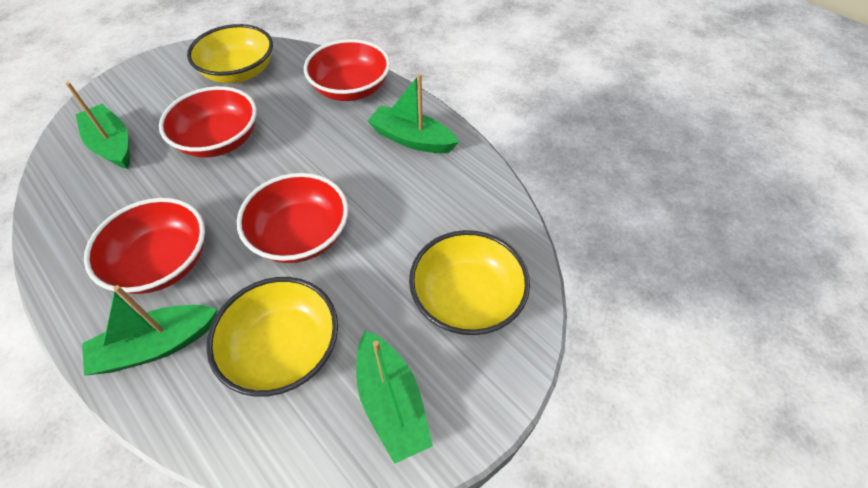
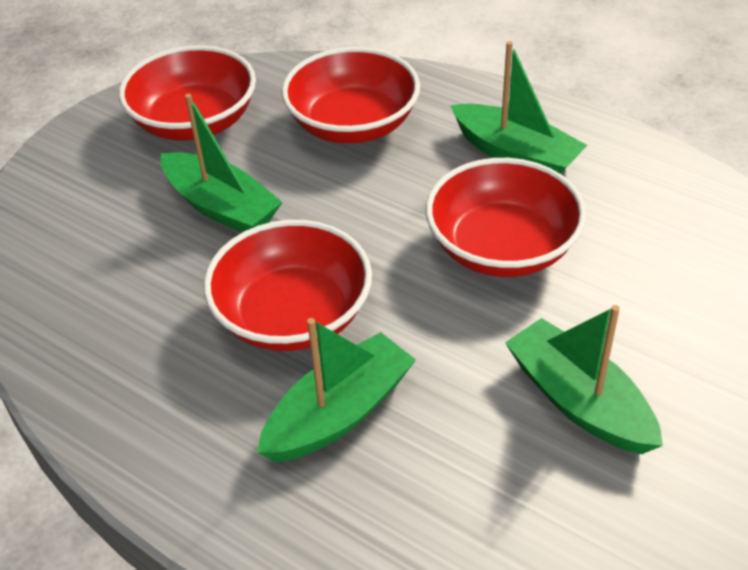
yellow bowl: [187,24,273,83] [206,277,338,397] [409,230,530,335] = 3 -> none = 0

